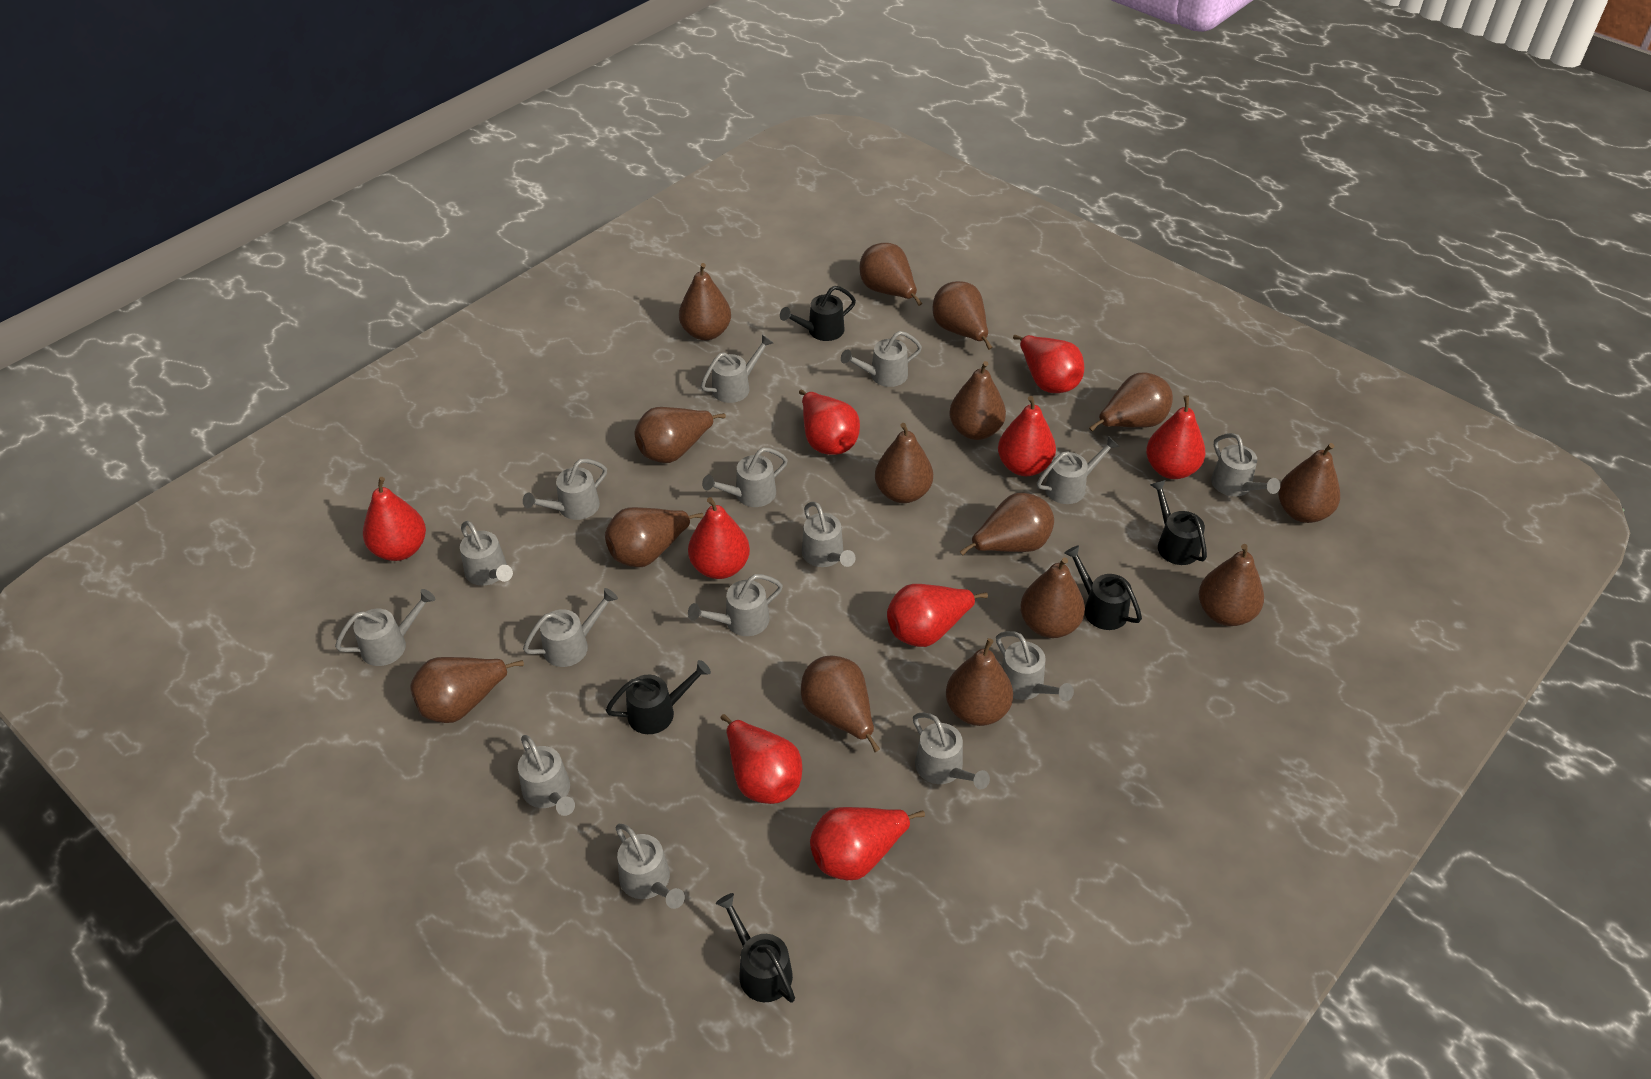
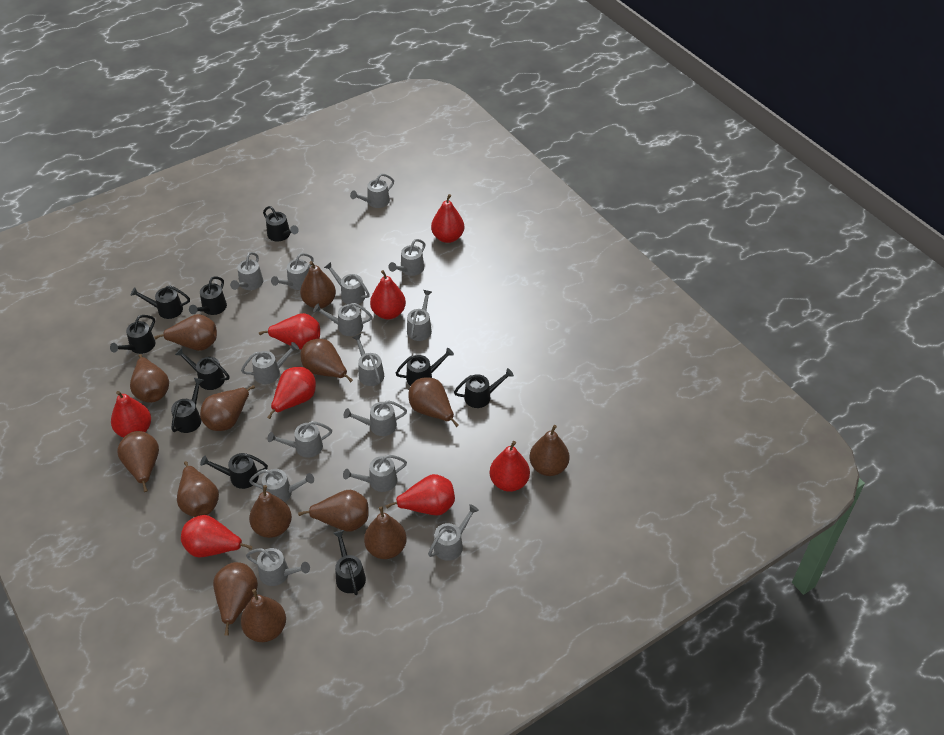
black watering can: [606,660,711,734] [716,893,795,1003] [780,286,856,341] [1064,545,1142,630] [1150,480,1207,565] = 5 -> [110,315,156,354] [131,286,190,319] [171,378,203,433] [175,348,229,390] [189,276,227,315] [200,453,268,489] [263,206,299,242] [333,530,366,595] [396,348,454,386] [454,368,514,408] = 10
brown pear: [410,657,524,723] [605,507,704,567] [634,407,726,463] [679,263,731,340] [801,656,880,752] [859,243,922,306] [875,423,933,503] [933,281,992,350] [946,638,1013,726] [949,361,1006,440] [959,493,1054,555] [1020,557,1085,638] [1089,373,1173,431] [1199,544,1264,626] [1278,443,1340,523] = 15 -> [117,431,159,492] [130,354,169,403] [154,314,217,351] [177,461,219,517] [200,385,255,431] [213,562,258,635] [241,589,286,642] [249,485,292,538] [298,490,369,532] [300,261,336,309] [300,339,353,382] [364,506,407,559] [408,377,459,427] [529,425,570,476] = 14
red pear: [363,477,426,561] [688,497,750,579] [720,714,802,804] [799,390,860,455] [810,807,925,880] [887,584,988,647] [998,396,1056,476] [1013,335,1084,393] [1146,395,1206,479] = 9 -> [111,391,151,438] [181,515,253,557] [259,313,320,350] [267,367,316,419] [370,270,406,319] [386,474,455,515] [431,194,464,243] [490,441,530,492] = 8

